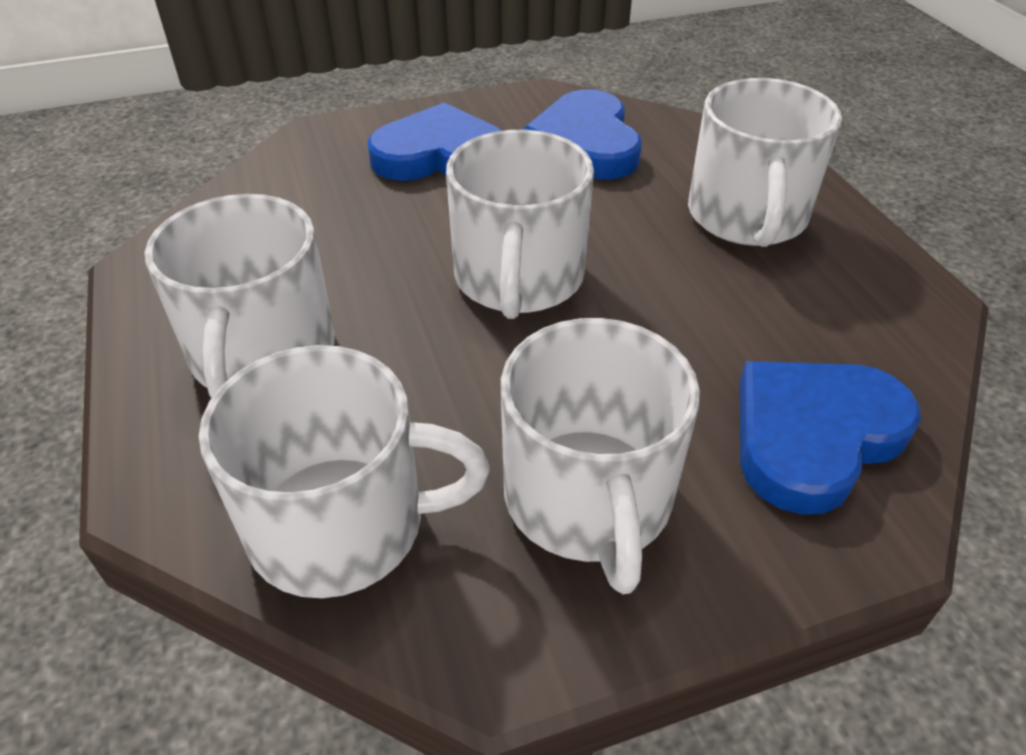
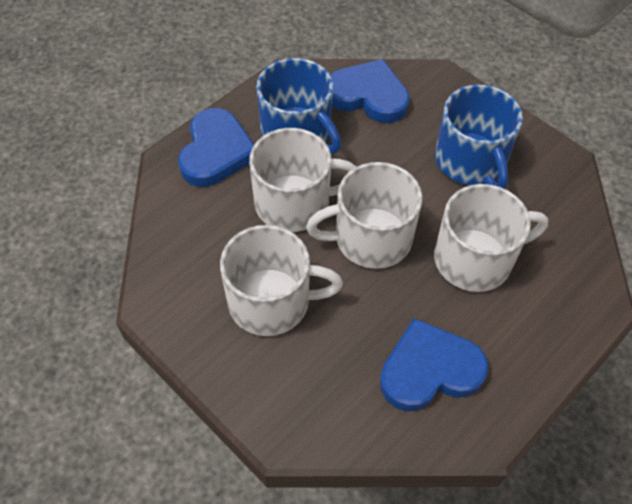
blue mug: none = 0 -> [256,58,341,154] [435,85,523,189] = 2
white mug: [145,194,335,398] [199,345,489,598] [446,130,594,319] [501,318,700,594] [688,78,842,247] = 5 -> [220,225,343,336] [249,128,357,232] [306,162,422,269] [434,184,548,292] = 4

